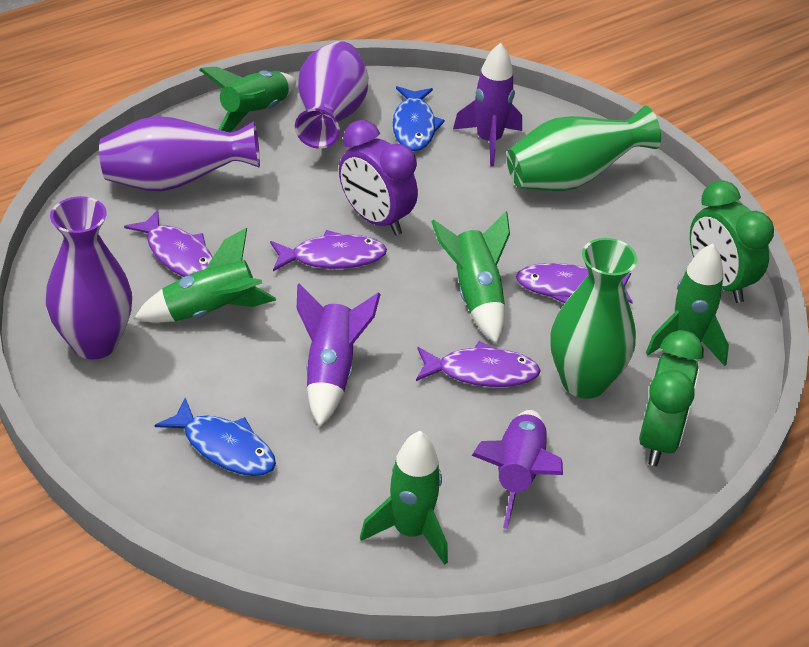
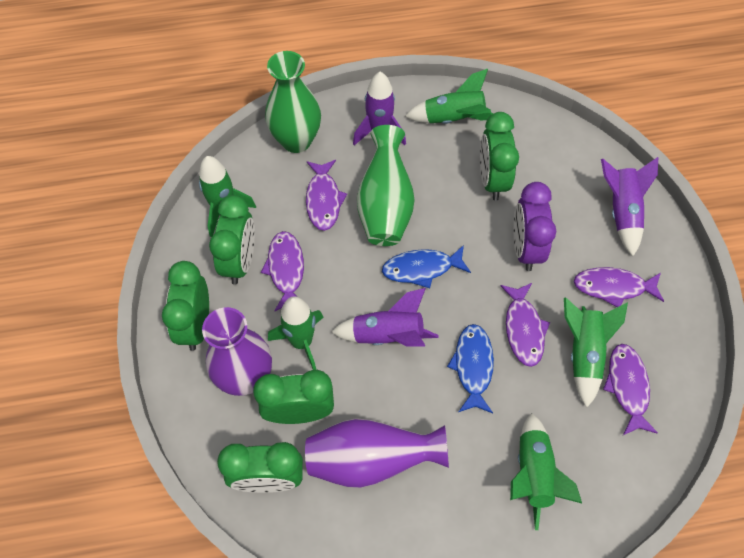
green clock: [639,330,704,466] [690,180,774,303] = 2 -> [162,261,209,351] [209,195,255,285] [217,442,303,493] [253,370,334,424] [480,112,519,200] = 5
purple fish: [124,209,213,277] [270,230,387,271] [416,341,541,387] [516,263,633,304] = 4 -> [261,231,304,312] [306,160,347,231] [500,283,550,367] [574,267,664,307] [603,344,658,435] = 5
purple vase: [46,196,132,359] [99,116,260,191] [295,41,368,149] = 3 -> [202,307,272,396] [305,418,449,488] = 2

